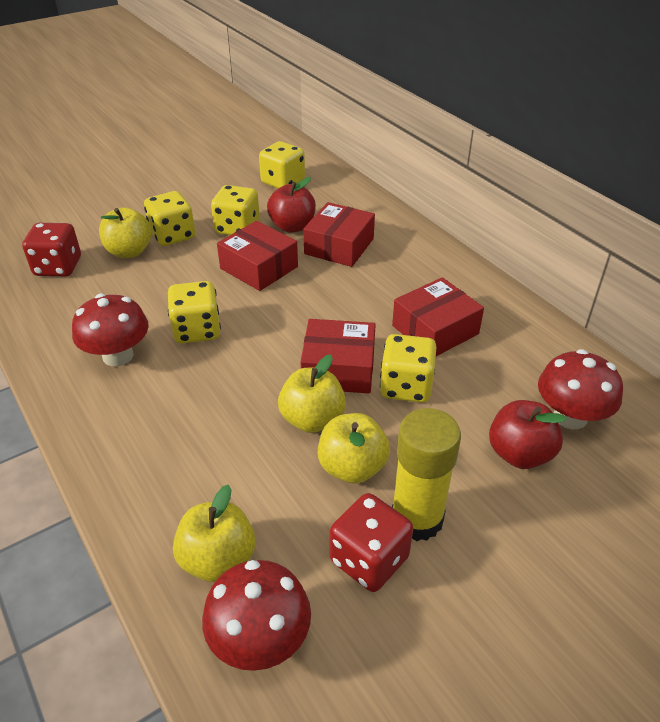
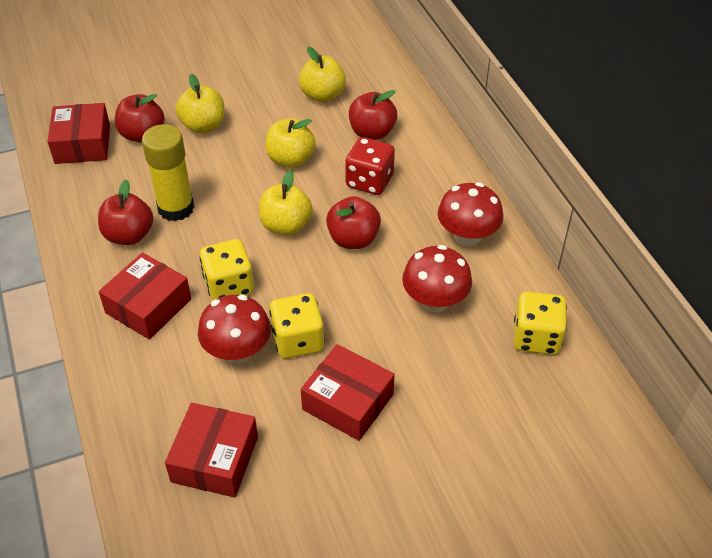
red apple: [267,177,316,233] [489,400,567,469] = 2 -> [98,180,153,245] [115,94,165,143] [326,196,381,249] [349,90,397,140] = 4
red dice: [22,223,81,276] [330,493,413,592] = 2 -> [345,137,395,195] = 1
yellow dice: [144,191,195,246] [168,281,221,344] [211,185,260,235] [259,141,305,188] [380,334,436,403] = 5 -> [199,239,254,300] [269,293,325,359] [514,292,567,355] = 3

